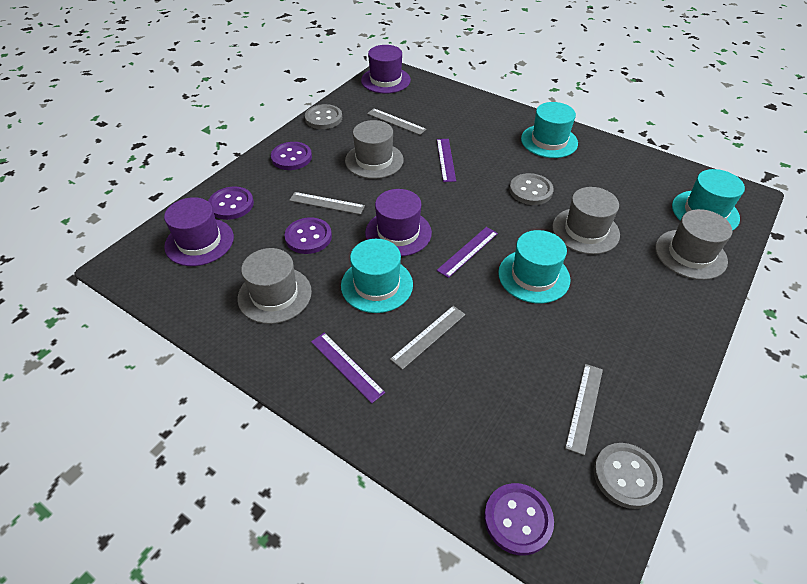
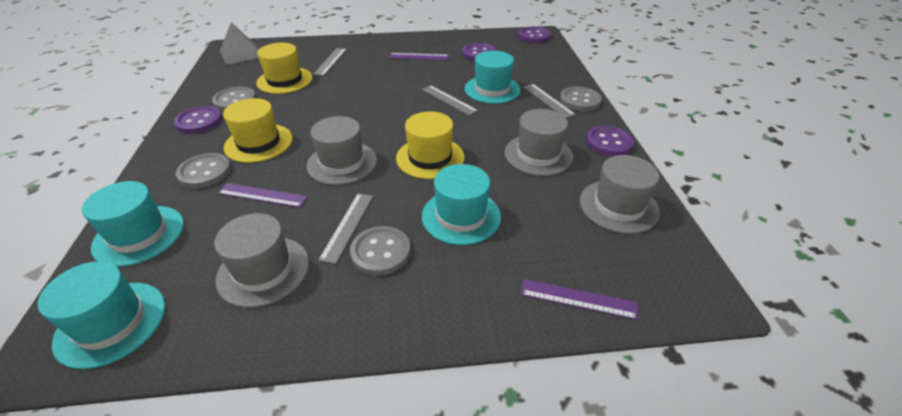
grey button: [305,104,342,129] [509,173,554,205] [594,443,663,509] = 3 -> [176,153,231,189] [212,87,256,111] [350,226,411,276] [560,86,602,111] = 4
grey pyramid: none = 0 -> [220,22,259,65] = 1
purple hat: [164,197,234,266] [361,45,411,94] [365,189,432,256] = 3 -> none = 0
yellow hat: none = 0 -> [223,98,293,163] [256,43,313,94] [396,111,464,179] = 3

